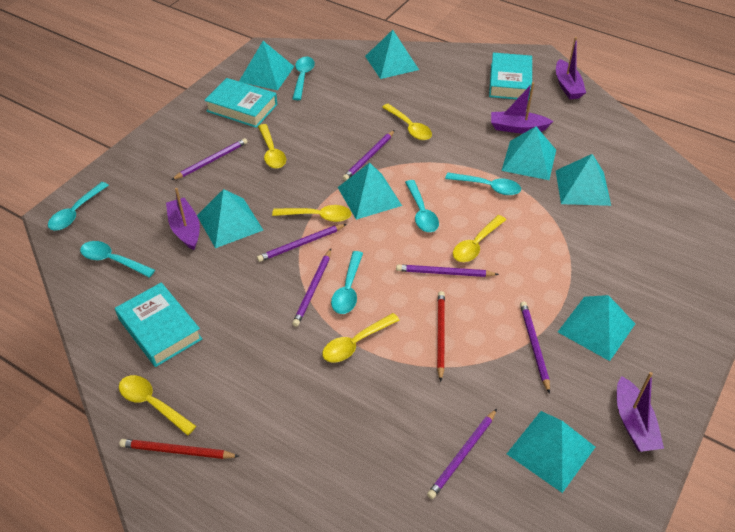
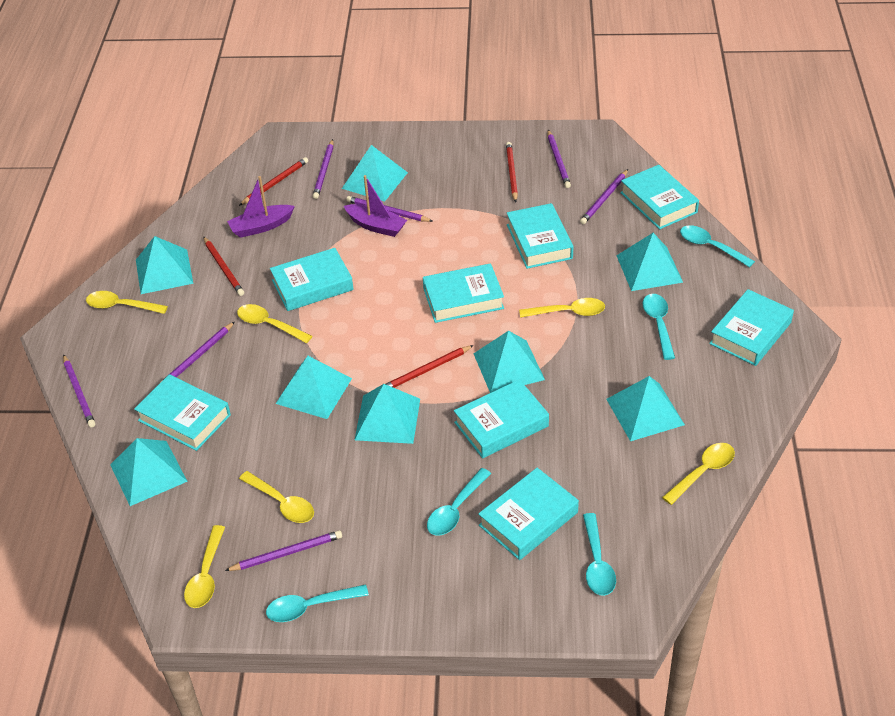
purple boat: [166,188,200,250] [491,82,554,133] [556,37,586,99] [617,372,664,452] = 4 -> [227,176,295,238] [344,175,407,237] = 2
red pencil: [119,439,240,459] [437,291,445,382] = 2 -> [203,236,244,296] [239,157,308,206] [386,345,474,388] [506,142,518,203] = 4
turquoise book: [115,282,202,367] [204,78,277,128] [489,53,532,101] = 3 -> [134,374,231,451] [270,248,354,311] [423,263,504,323] [454,379,549,458] [478,468,579,560] [507,203,573,269] [620,165,699,229] [709,289,794,366] = 8
turquoise spoon: [48,182,109,230] [80,241,155,278] [292,57,315,100] [331,251,363,314] [405,180,439,232] [445,172,521,195] = 6 -> [266,584,369,622] [427,468,491,536] [583,513,616,596] [642,294,675,360] [680,225,755,267] = 5

